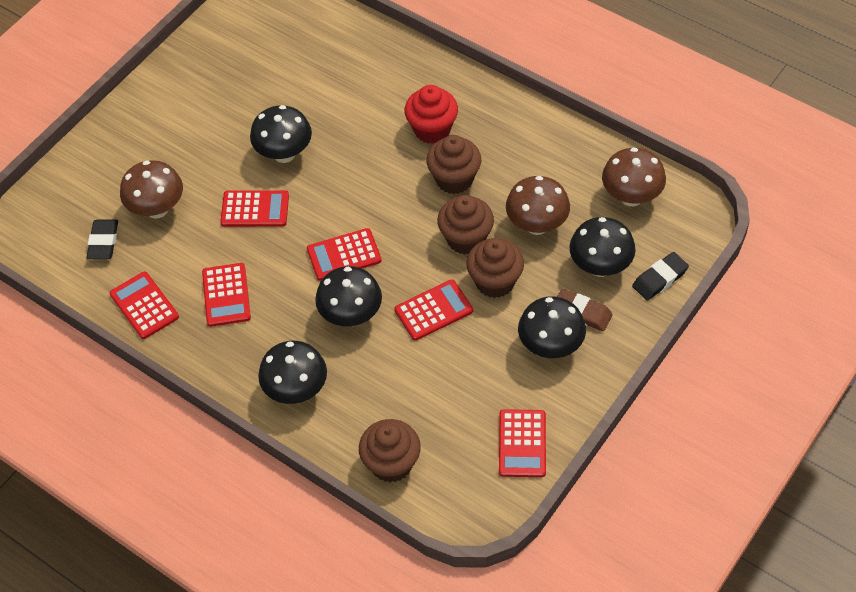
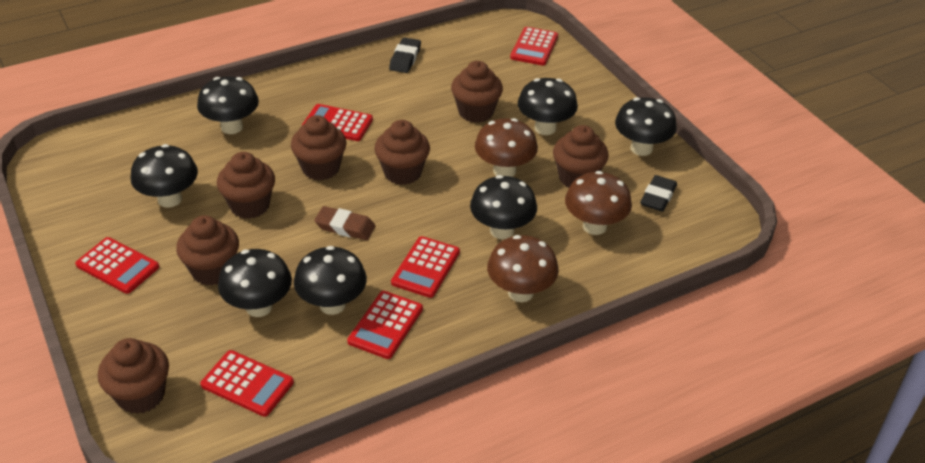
black mushroom: [250,105,312,163] [258,341,327,404] [315,266,382,326] [518,296,586,358] [569,217,636,277] = 5 -> [131,144,198,208] [197,76,259,134] [218,249,292,317] [294,246,367,315] [470,175,537,239] [518,78,578,135] [615,97,677,156] = 7
brown cupcake: [359,419,421,482] [426,135,481,194] [437,195,494,255] [466,238,524,298] = 4 -> [98,338,169,414] [176,215,239,286] [217,152,275,219] [291,115,346,181] [374,120,430,185] [451,61,503,123] [553,125,609,187] = 7
red cupcake: [404,85,458,144] = 1 -> none = 0

